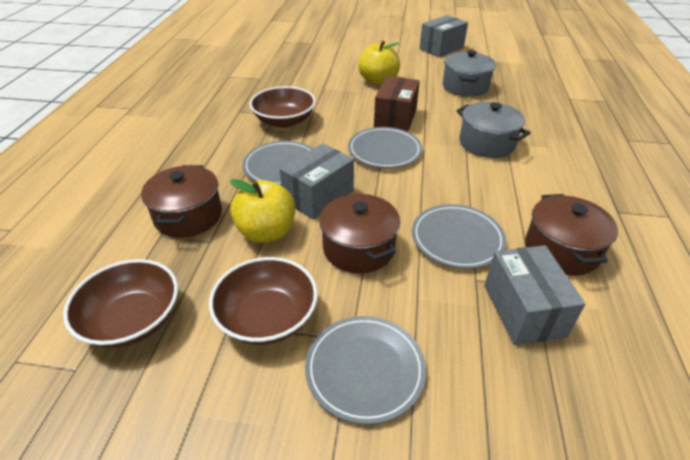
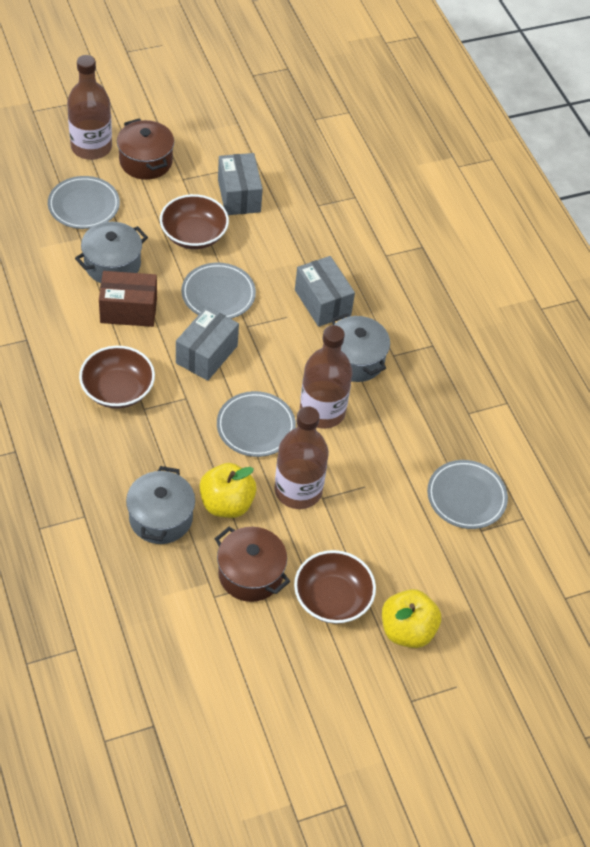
brown bottle: none = 0 -> [67,55,112,160] [274,406,329,509] [300,325,353,429] = 3
brown pot: [141,165,222,238] [319,193,400,273] [525,194,618,276] = 3 -> [117,118,174,180] [214,527,290,602] = 2
grey pot: [443,50,496,97] [456,102,531,158] = 2 -> [75,222,148,283] [126,466,195,544] [331,313,390,382] = 3

